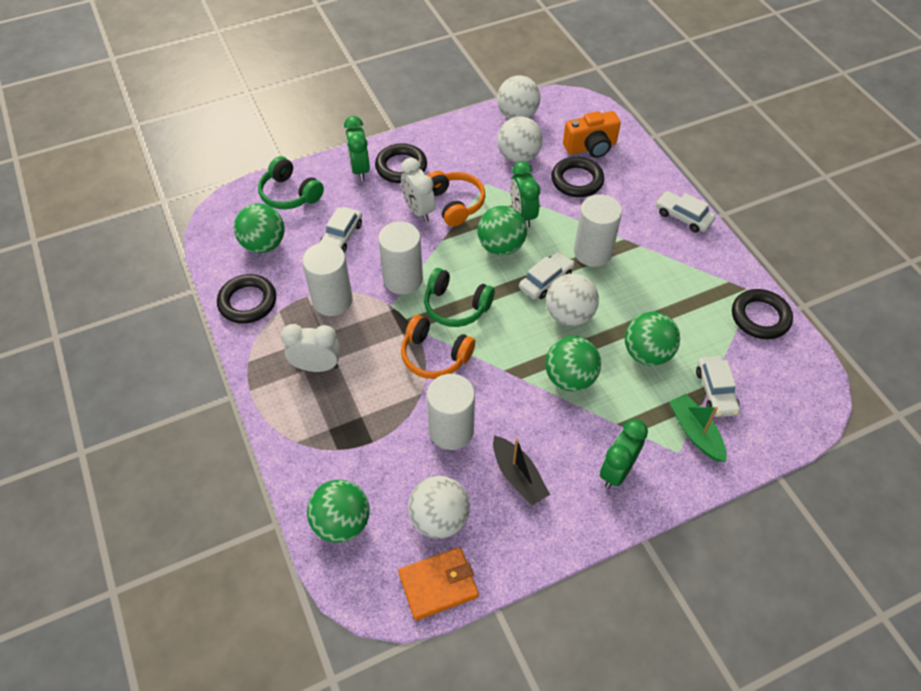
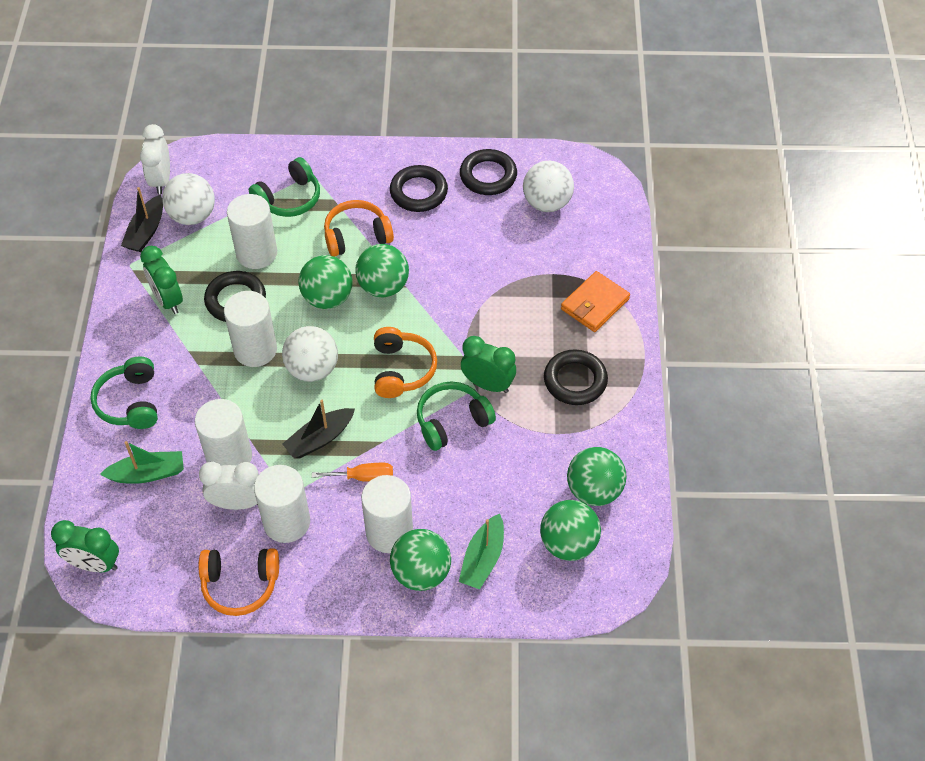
black boat: [493,436,550,505] = 1 -> [121,187,163,252] [282,400,355,459] = 2
green boat: [669,394,727,462] = 1 -> [100,441,184,484] [459,514,504,589] = 2
green headphones: [258,156,324,209] [424,268,495,327] = 2 -> [90,356,158,429] [249,157,320,217] [417,381,496,451] = 3
orange camera: [563,111,621,158] = 1 -> none = 0
orange headphones: [401,315,475,379] [427,171,485,227] = 2 -> [198,548,279,616] [324,200,394,257] [374,327,437,398] = 3
orange screwdriver: none = 0 -> [312,463,393,482] = 1
white ball: [408,476,470,539] [497,76,541,119] [497,116,543,163] [546,273,599,326] = 4 -> [162,173,215,225] [282,326,338,382] [523,160,574,212] = 3
white car: [319,207,362,253] [519,252,574,299] [656,191,716,233] [696,356,740,417] = 4 -> none = 0
white cylinder: [302,243,353,316] [378,221,423,295] [427,374,475,450] [574,194,622,267] = 4 -> [195,399,252,466] [224,291,277,367] [227,194,277,269] [254,465,310,543] [361,475,413,553] = 5

